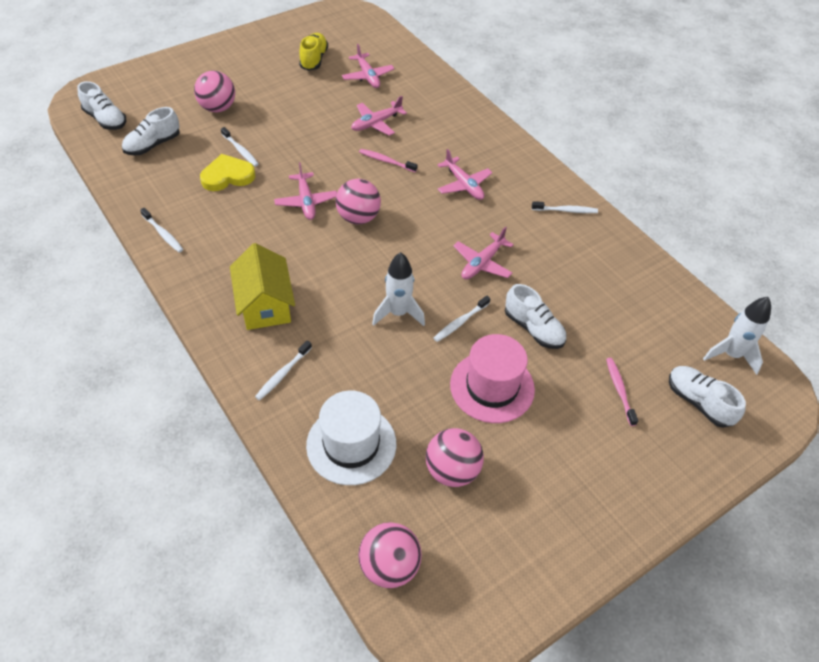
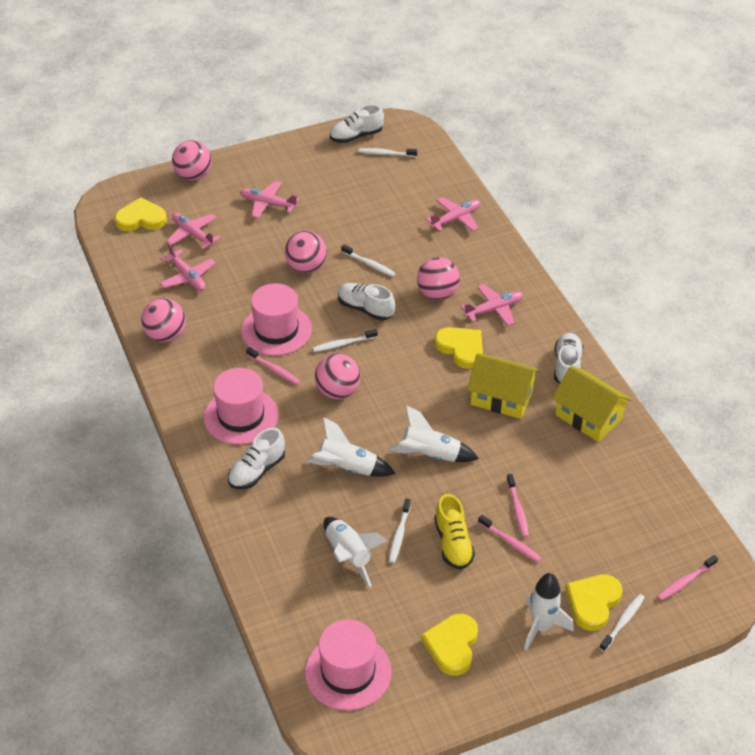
pink ball: [194,71,235,112] [336,179,381,224] [358,522,422,588] [426,428,484,487] = 4 -> [141,298,186,342] [172,140,212,180] [285,231,327,273] [315,354,361,399] [417,257,460,300] = 5
pink hat: [450,334,535,423] = 1 -> [204,368,279,445] [241,283,312,356] [305,619,392,711] = 3
pink toothbrush: [359,149,417,172] [606,358,638,426] = 2 -> [246,347,301,385] [478,515,542,562] [507,474,529,537] [657,555,718,600] = 4
white hat: [306,391,396,485] = 1 -> none = 0
white rocket: [372,252,425,326] [703,297,771,375] = 2 -> [306,417,395,477] [323,517,388,587] [389,405,479,462] [524,573,574,651] = 4
yellow heart: [200,154,255,191] = 1 -> [115,197,167,231] [421,614,478,676] [435,327,483,369] [565,574,623,631] = 4
yellow house: [230,243,295,330] = 1 -> [467,353,540,419] [552,366,632,442] = 2

